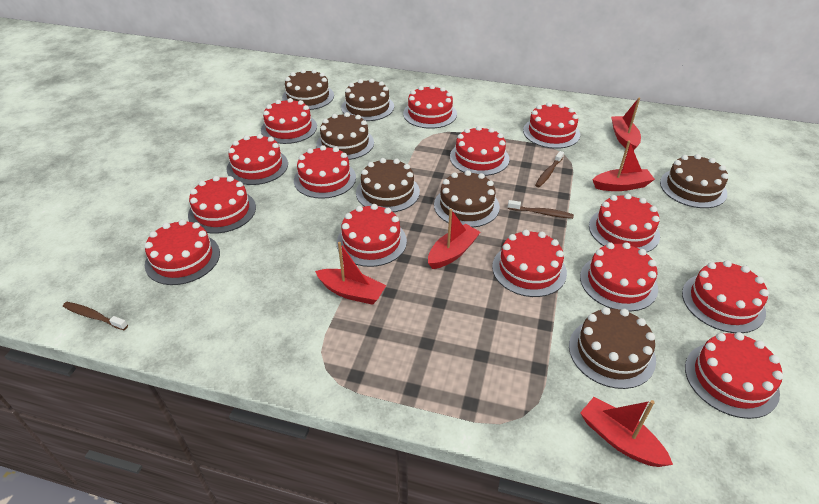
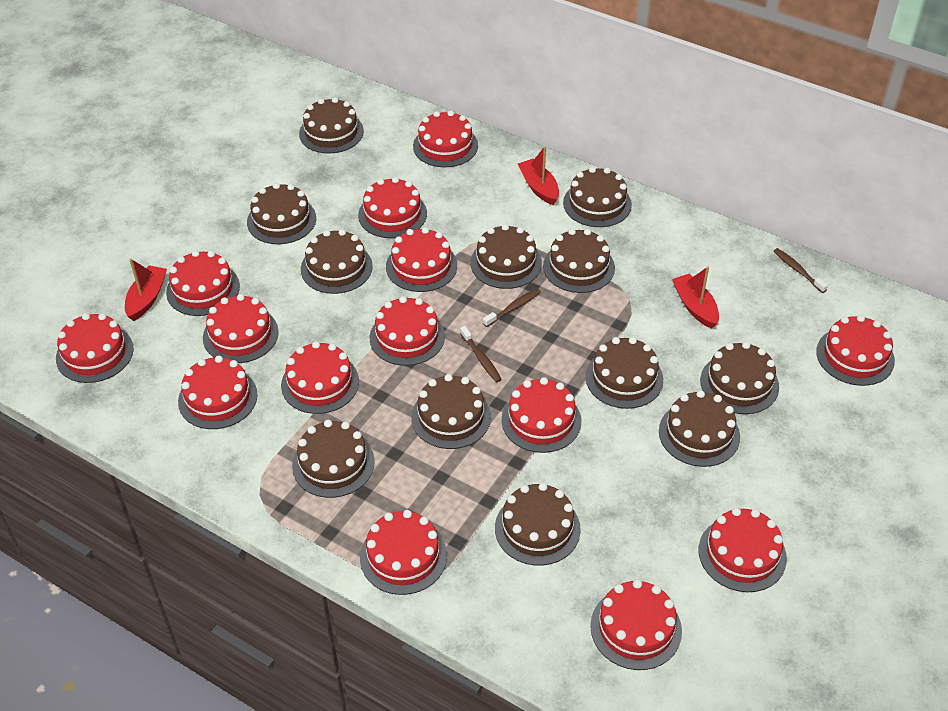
brown cake: [282,69,334,110] [316,112,374,160] [341,79,394,121] [356,158,420,212] [434,170,500,227] [569,307,656,389] [660,154,729,208] = 7 -> [247,183,316,244] [292,420,375,498] [299,97,364,154] [301,229,373,294] [411,374,491,449] [470,224,542,289] [495,483,581,566] [543,229,615,293] [563,167,632,227] [585,337,663,409] [659,390,740,467] [700,342,779,414] = 12
red boat: [315,242,386,305] [428,209,480,269] [580,397,673,467] [593,141,655,191] [611,98,641,150] = 5 -> [125,259,167,321] [518,146,559,205] [672,266,719,329] = 3

